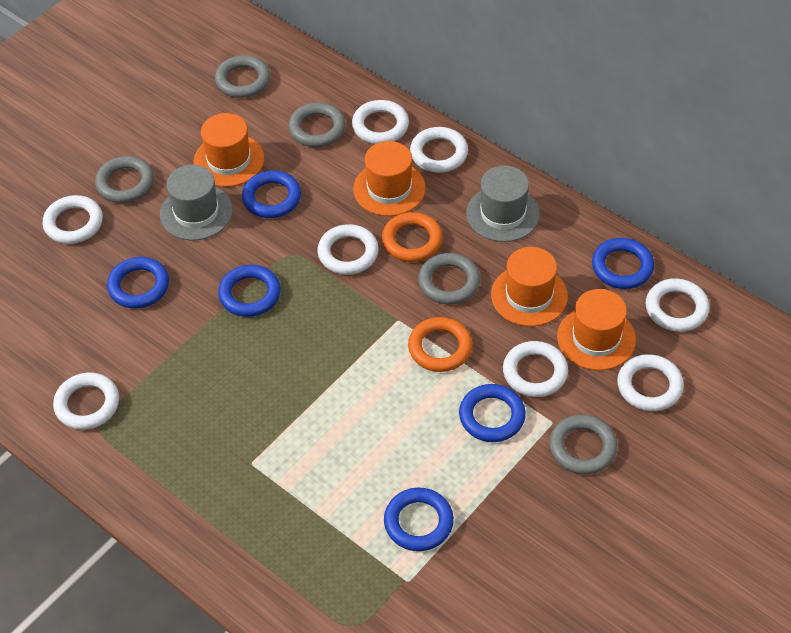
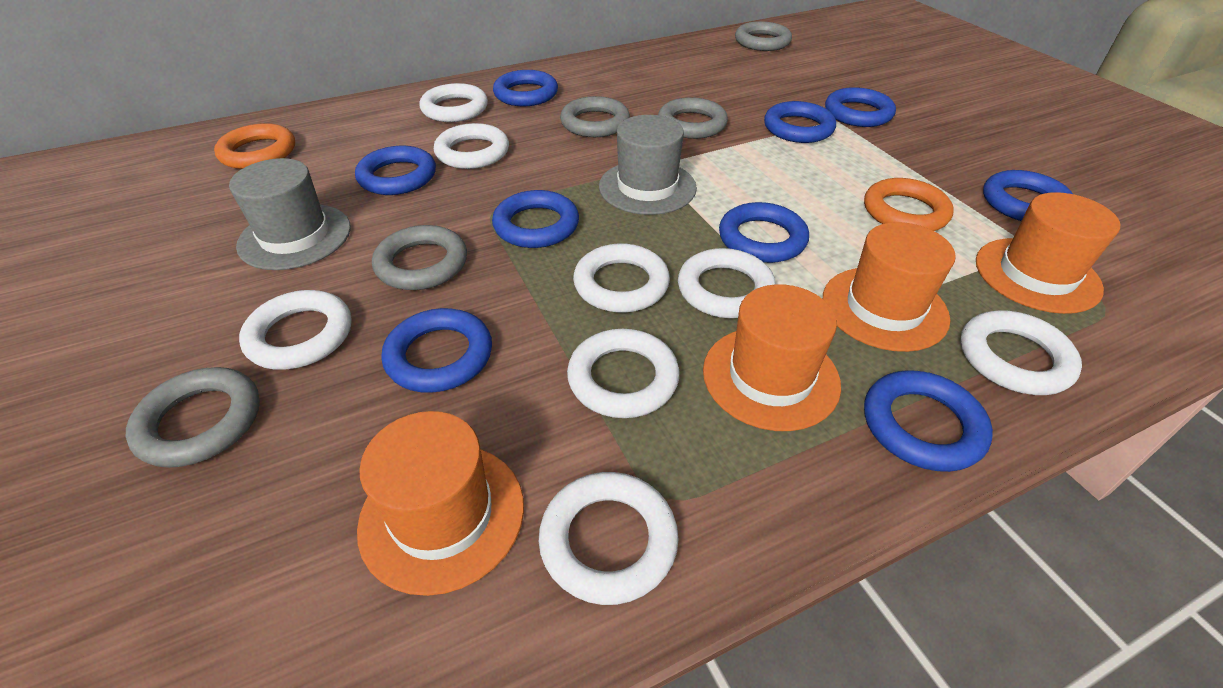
blue ring: [107,257,169,308] [218,265,281,317] [242,170,301,218] [384,488,454,551] [459,384,526,442] [592,238,654,289] = 6 -> [355,146,436,195] [381,308,492,393] [492,190,579,248] [493,70,558,106] [719,202,809,263] [764,101,836,143] [825,87,896,127] [864,370,993,472] [983,170,1073,221] = 9

